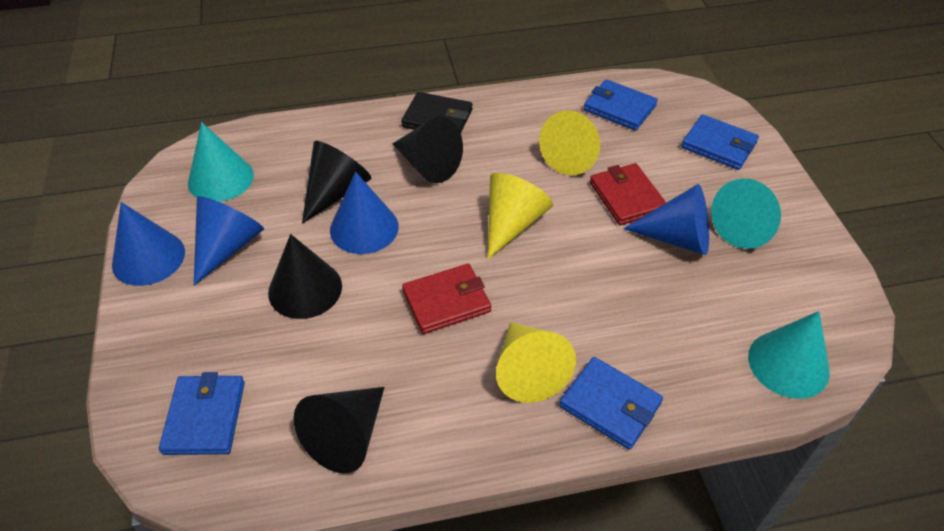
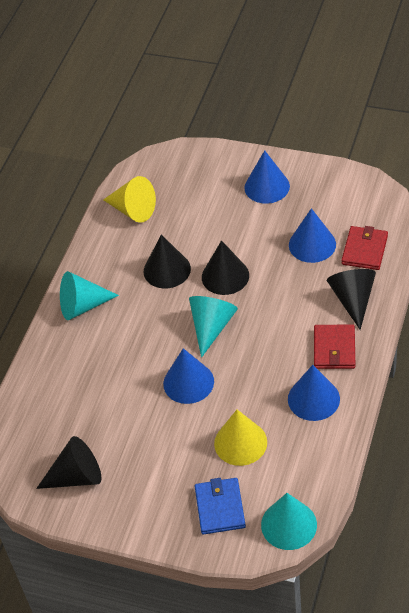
black wallet: [401,92,472,133] = 1 -> none = 0
blue wallet: [159,372,245,455] [559,357,663,450] [584,79,658,131] [681,114,759,170] = 4 -> [195,478,246,535] = 1
yellow cone: [488,173,553,259] [496,322,576,403] [539,110,600,175] = 3 -> [103,176,156,223] [214,410,267,466] = 2

